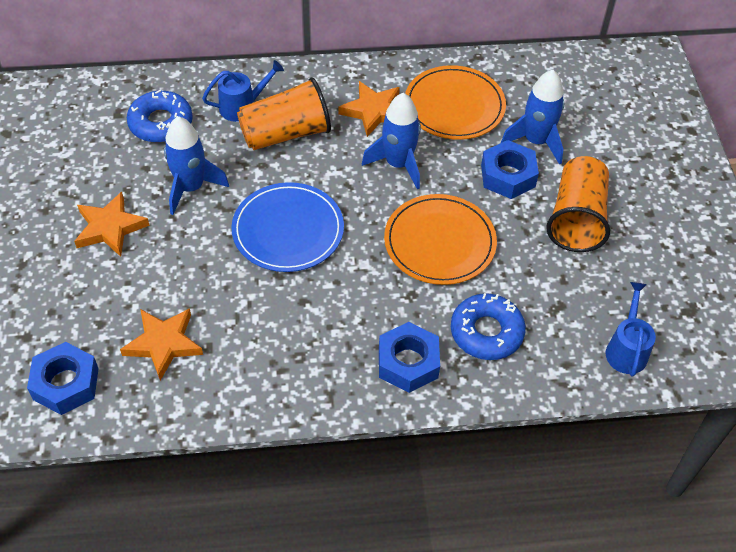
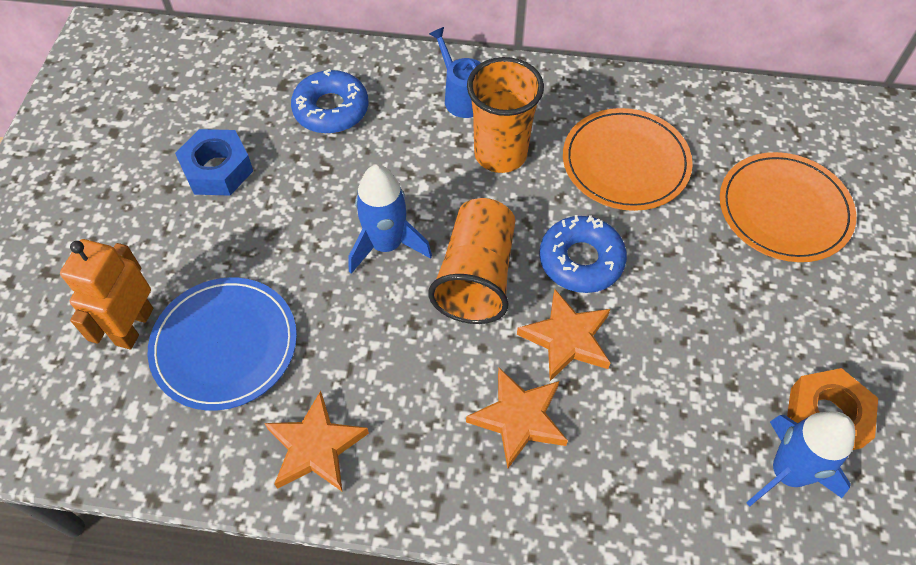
blue nut: [27,342,99,415] [379,322,440,393] [481,140,539,199] = 3 -> [175,129,253,195] = 1
blue rocket: [164,116,229,215] [362,93,421,189] [501,70,564,165] = 3 -> [348,165,432,274] [747,411,855,507] = 2
blue watering can: [202,60,284,122] [606,282,656,377] = 2 -> [429,27,481,118] = 1
orange nut: none = 0 -> [787,368,878,450] = 1
orange robot: none = 0 -> [60,239,153,350] = 1

